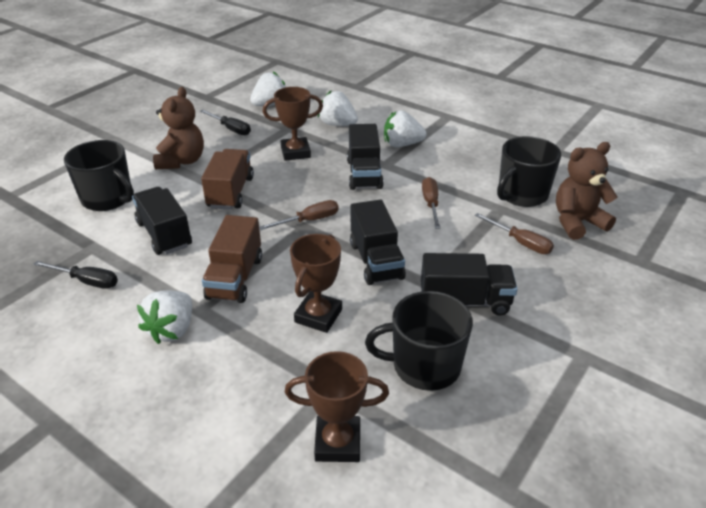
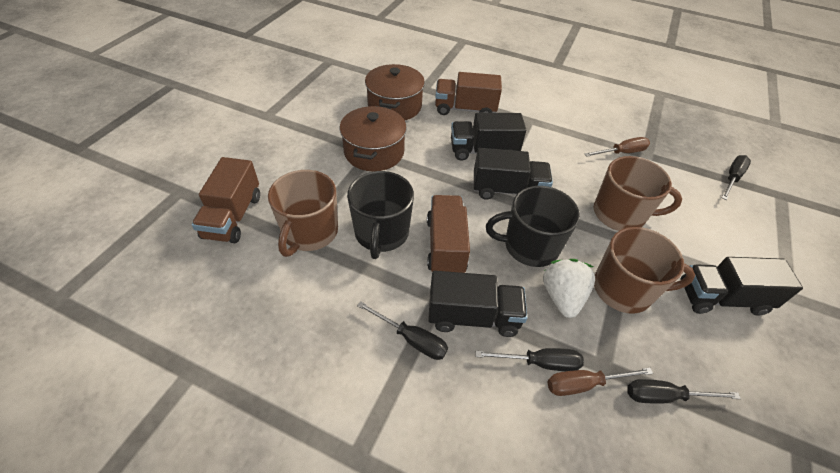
black mug: [64,140,134,211] [365,291,473,391] [497,136,561,207] = 3 -> [347,171,414,259] [486,186,580,267] = 2
black screwdriver: [33,261,118,289] [200,110,251,135] = 2 -> [357,301,448,360] [476,348,584,371] [627,379,741,404] [722,155,751,200] = 4
brown mug: none = 0 -> [268,170,338,257] [594,156,682,231] [594,227,695,314] = 3
brown pot: none = 0 -> [340,106,407,171] [365,64,425,120] = 2
brown screwdriver: [259,200,338,230] [422,177,440,229] [475,213,554,254] = 3 -> [547,368,653,396] [584,137,650,157] = 2
brown teddy bear: [153,87,204,169] [556,142,617,240] = 2 -> none = 0
brown trophy: [263,87,323,161] [285,351,389,462] [290,234,342,333] = 3 -> none = 0
brown truck: [201,149,254,210] [202,215,262,303] = 2 -> [192,157,260,243] [427,195,470,273] [435,72,502,115] = 3
white strawberry: [137,290,192,344] [250,72,286,106] [318,91,358,126] [384,111,427,147] = 4 -> [543,259,595,318] = 1

